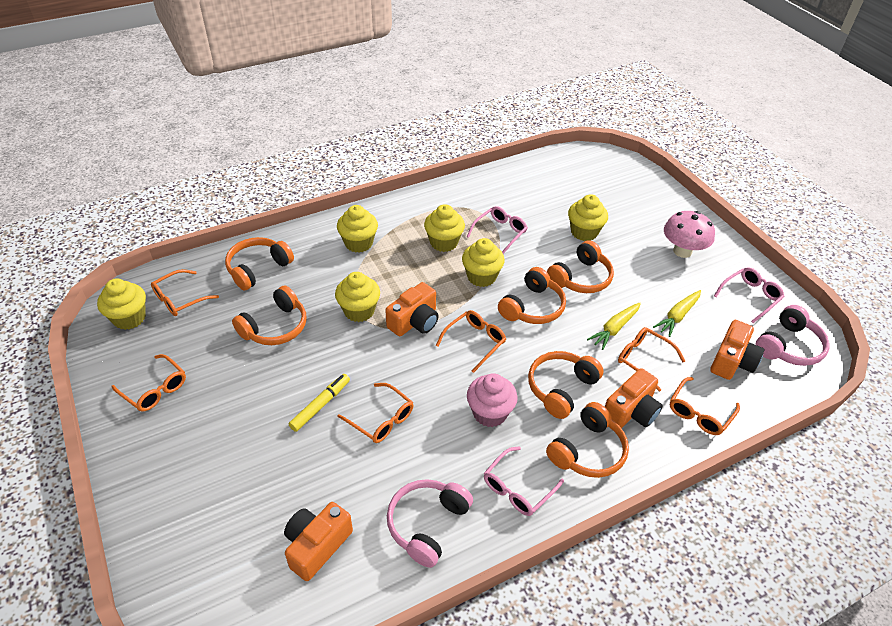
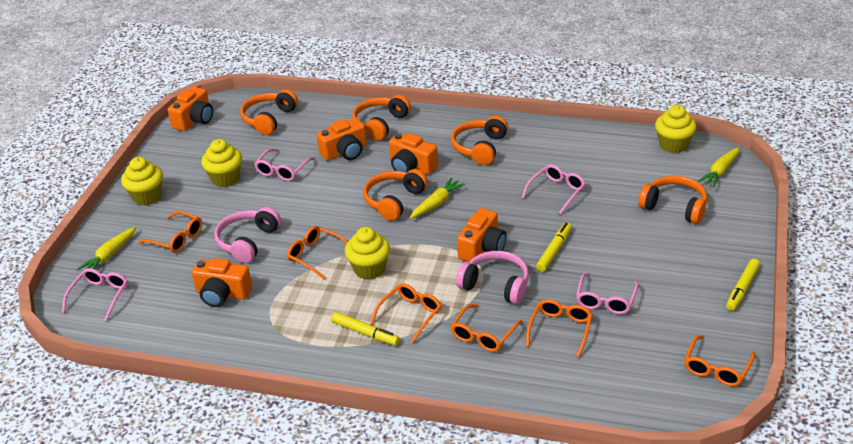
orange camera: [284,502,353,581] [385,282,439,336] [605,368,663,429] [710,320,764,380] = 4 -> [168,87,213,131] [192,258,252,307] [317,118,367,161] [389,133,438,175] [457,208,506,262] = 5
orange headphones: [225,237,294,291] [232,285,307,345] [498,267,566,324] [528,351,604,419] [546,402,629,478] [547,240,614,293] = 6 -> [240,89,298,135] [352,95,411,141] [363,169,428,221] [451,116,508,165] [638,176,707,224] = 5
pink cupcake: [467,373,518,427] = 1 -> none = 0
pink glasses: [467,206,528,254] [484,446,564,516] [714,267,785,323] = 3 -> [62,268,128,321] [255,148,315,181] [522,164,586,215] [576,273,639,314] = 4
pink mushroom: [664,211,715,258] = 1 -> none = 0
yellow carrot: [587,303,641,350] [653,290,701,337] = 2 -> [77,226,136,270] [410,177,465,219] [698,147,740,188] = 3
yellow cupcake: [97,279,146,330] [335,272,380,322] [337,205,378,253] [424,204,465,252] [462,238,505,287] [568,194,608,241] = 6 -> [121,157,163,205] [201,139,242,187] [345,227,390,280] [655,105,697,153] = 4
yellow marker: [288,374,350,432] = 1 -> [331,312,400,346] [536,223,572,272] [726,259,760,311] = 3

